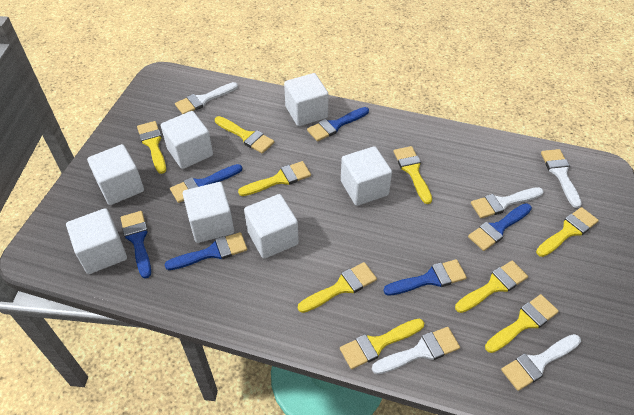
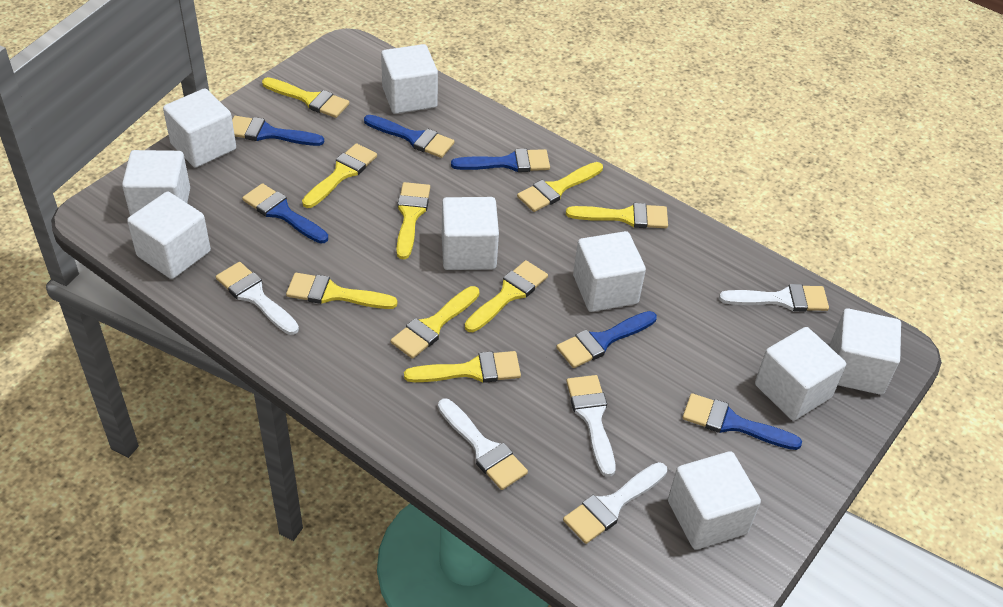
white cube: [66,208,127,274] [87,144,144,205] [161,111,213,169] [183,182,234,243] [244,194,299,259] [284,73,329,126] [341,146,392,206] = 7 -> [122,150,190,216] [127,192,211,279] [163,88,236,168] [381,44,438,114] [442,197,499,270] [573,231,646,312] [668,451,761,550] [755,327,846,421] [830,308,901,395] = 9

